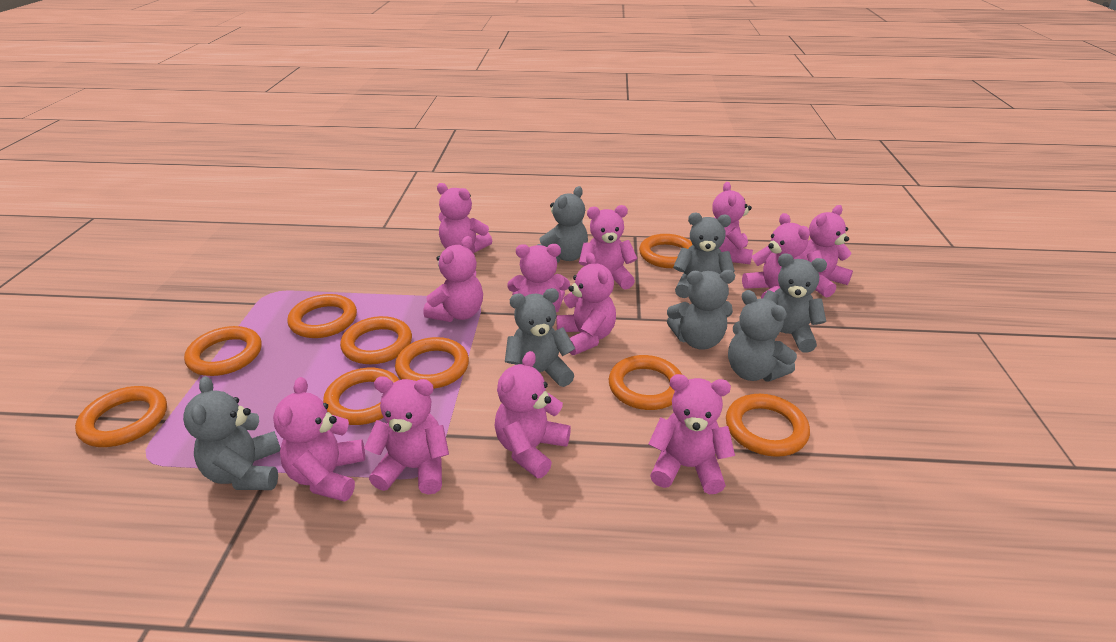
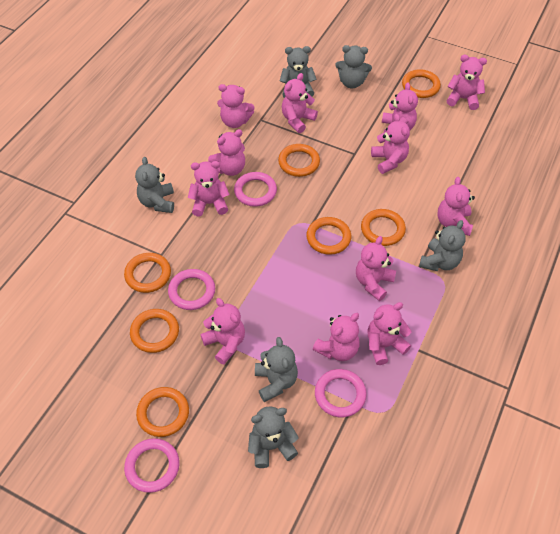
grey teddy bear: [183,376,281,490] [505,288,575,387] [538,186,588,263] [667,270,735,350] [673,213,735,298] [728,290,797,382] [763,253,827,352] = 7 -> [135,157,174,213] [248,406,299,468] [255,337,298,402] [280,46,316,98] [335,45,372,88] [419,220,466,271] = 6
orange ring: [75,386,167,447] [184,326,262,376] [287,294,357,338] [323,368,399,425] [340,316,412,364] [395,337,469,389] [609,355,682,410] [639,234,692,268] [726,394,810,457] = 9 -> [124,253,171,293] [130,309,179,353] [136,387,189,437] [278,144,320,177] [306,217,351,255] [361,209,406,246] [402,69,441,98] = 7
pink ring: none = 0 -> [124,438,180,493] [168,269,215,310] [234,172,277,207] [315,369,367,418] = 4

